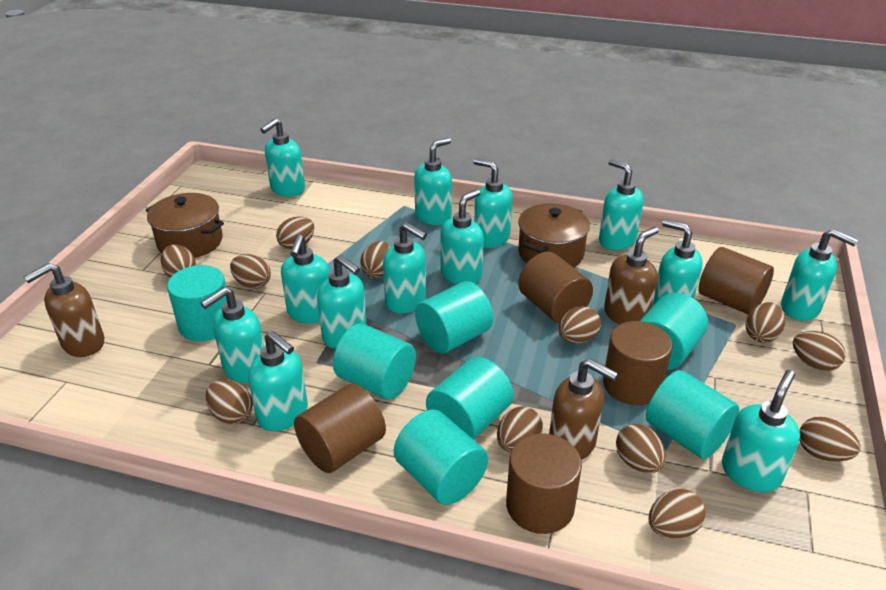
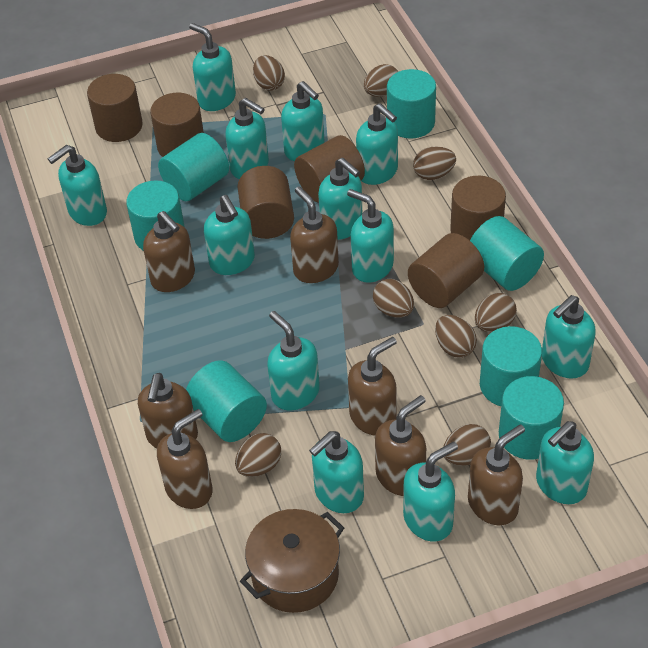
brown cylinder: [294,383,386,473] [506,433,582,534] [518,252,593,323] [603,321,672,405] [699,247,774,314] = 5 -> [87,74,143,142] [150,93,204,157] [237,166,294,239] [294,135,365,202] [408,233,484,308] [450,176,506,241] = 6
brown egg: [161,244,196,278] [205,380,253,424] [230,254,271,289] [276,216,314,250] [360,241,391,278] [497,406,543,453] [559,306,601,343] [616,424,666,473] [649,489,706,539] [745,302,785,343] [793,331,845,371] [800,416,860,462] = 12 -> [235,433,281,477] [253,55,285,91] [364,64,398,97] [373,279,414,318] [413,146,456,180] [435,315,477,358] [443,424,491,466] [475,293,517,332] = 8
brown pot: [146,193,224,258] [518,203,590,268] = 2 -> [240,509,344,613] = 1
brown soap dispenser: [23,263,104,357] [549,359,618,460] [604,227,659,324] = 3 -> [138,373,198,448] [143,211,195,292] [157,409,213,509] [290,186,339,283] [348,337,397,435] [375,395,426,496] [468,424,525,525] = 7

